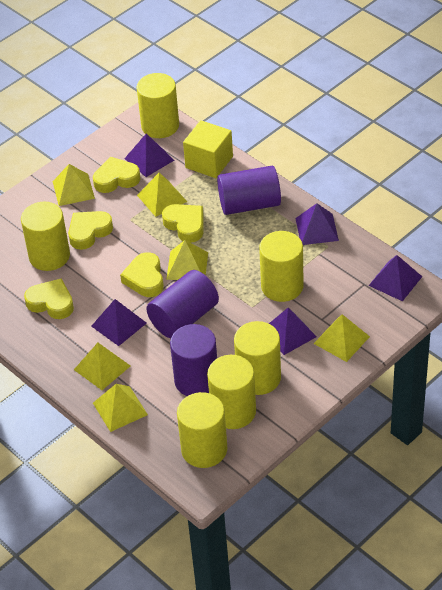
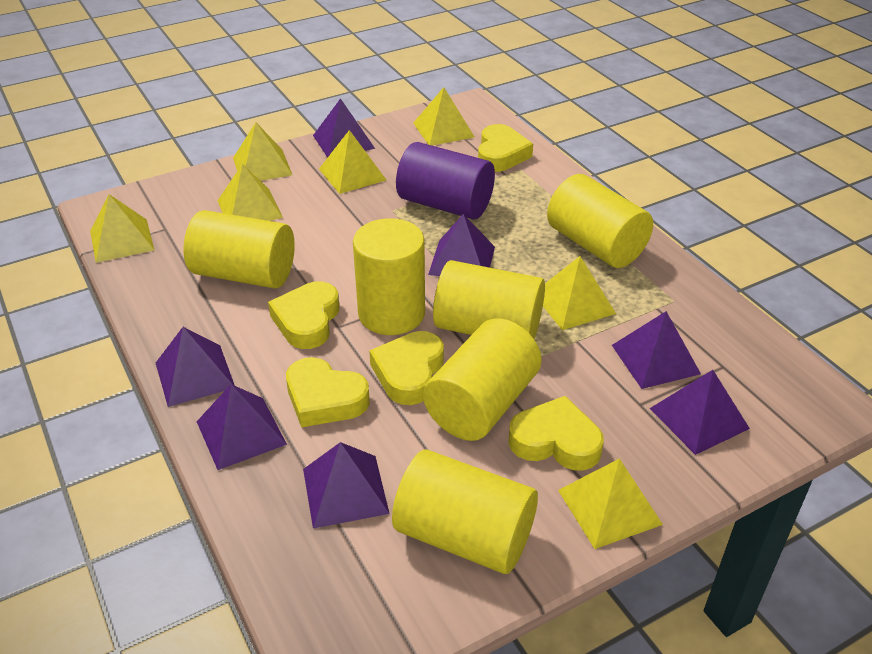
purple cylinder: [146,270,219,338] [170,324,217,396] [217,166,281,215] = 3 -> [396,142,495,220] = 1
purple pyramid: [91,299,147,346] [124,133,174,177] [269,308,317,355] [295,203,339,245] [368,255,422,301] = 5 -> [156,327,235,407] [197,384,287,470] [303,442,390,529] [313,98,375,158] [428,214,495,276] [612,311,701,389] [650,370,750,455] = 7
yellow cube: [183,120,233,178] = 1 -> none = 0
yellow pyramid: [53,164,95,206] [74,343,130,390] [93,384,148,432] [137,173,187,217] [166,240,208,280] [314,314,370,362] = 6 -> [90,194,154,263] [217,163,283,221] [233,123,292,181] [319,130,386,194] [413,87,474,146] [543,256,616,330] [558,458,663,549] = 7

